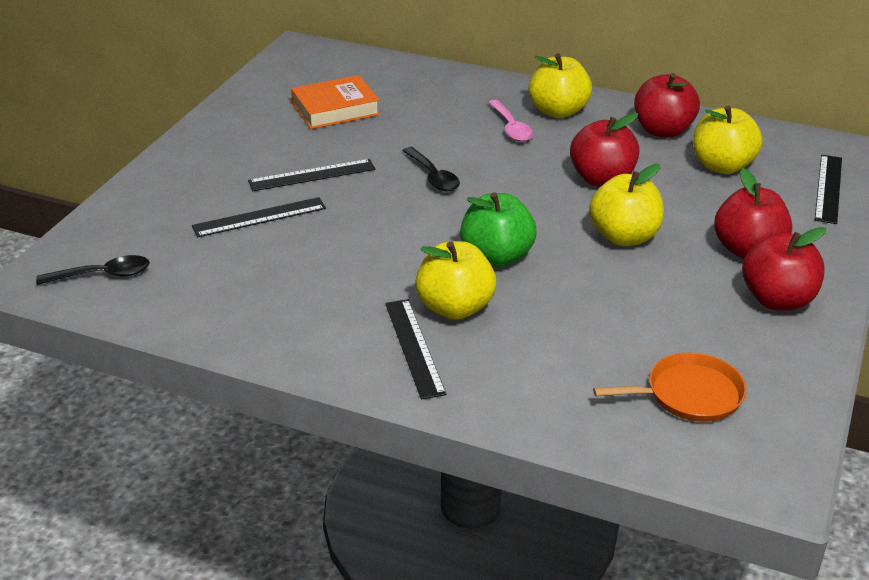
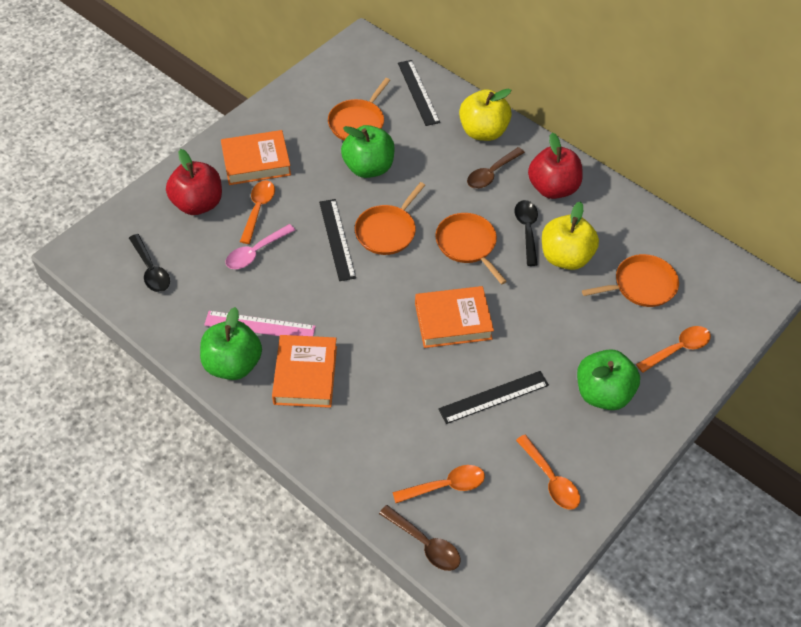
black ruler: [192,197,326,237] [248,159,375,191] [385,299,446,400] [815,155,842,224] = 4 -> [319,199,356,281] [398,60,440,126] [438,371,549,424] = 3
brown spoon: none = 0 -> [379,505,461,571] [467,147,525,189] = 2
green apple: [460,192,536,267] = 1 -> [200,307,262,380] [341,125,395,178] [577,349,640,410] = 3
orange book: [291,75,380,129] = 1 -> [221,130,291,185] [272,335,337,408] [415,286,494,348] = 3
orange pan: [593,352,746,422] = 1 -> [328,78,390,141] [355,182,425,255] [435,213,507,285] [582,254,679,307] = 4
orange spoon: none = 0 -> [240,181,275,244] [392,465,485,503] [516,435,580,510] [636,326,711,373] = 4
pink ruler: none = 0 -> [204,311,316,336] = 1
red apple: [570,113,639,187] [634,73,700,138] [714,168,792,259] [742,227,826,310] = 4 -> [166,149,222,215] [528,132,583,199] = 2
yellow apple: [415,241,496,320] [528,53,592,118] [589,164,664,246] [693,106,763,174] = 4 -> [459,88,512,141] [542,201,599,270] = 2

